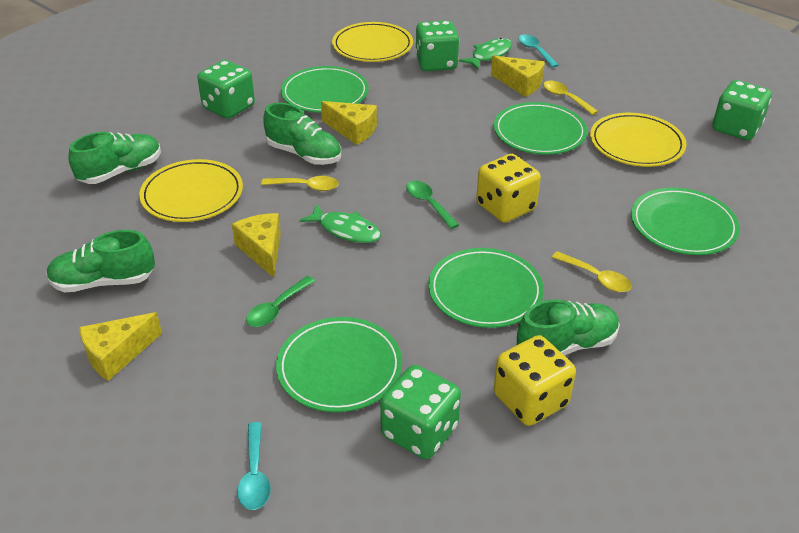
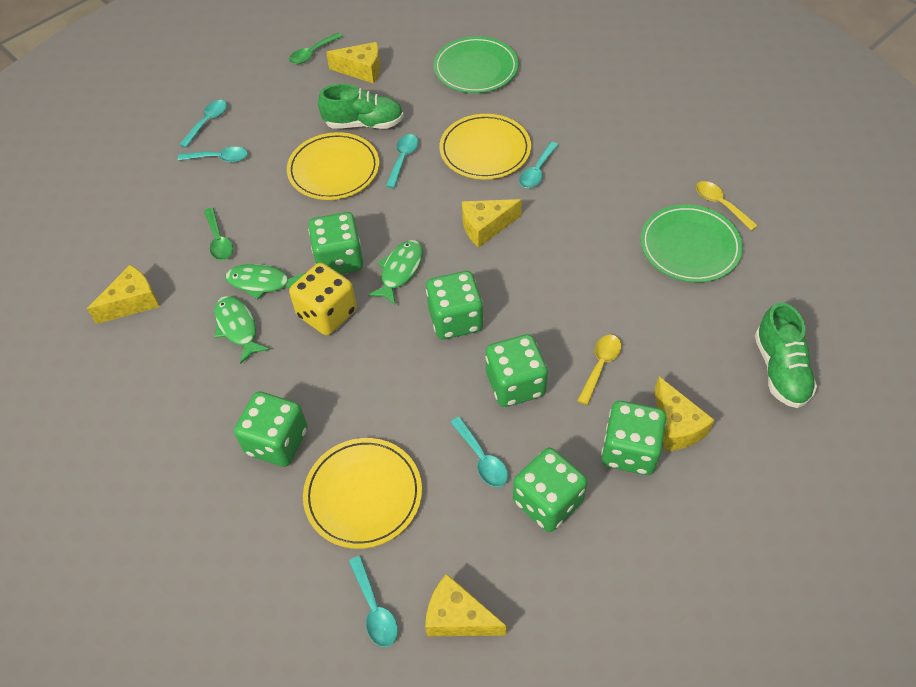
green dice: [197,60,255,119] [380,365,461,459] [415,20,459,71] [712,80,772,140] = 4 -> [234,392,308,467] [308,212,363,274] [426,271,483,339] [486,334,548,407] [513,448,588,532] [601,401,667,475] = 6
green fish: [299,204,381,243] [459,38,512,69] = 2 -> [214,296,270,364] [225,264,306,300] [368,240,423,305] = 3
green plate: [276,317,402,412] [281,66,369,113] [428,248,544,328] [494,102,587,155] [631,187,740,255] = 5 -> [433,36,518,93] [640,205,743,283] = 2
green shoe: [46,230,155,293] [68,132,161,184] [263,103,341,165] [517,299,620,356] = 4 -> [318,84,404,129] [755,302,817,408] = 2
turquoise spoon: [237,422,271,510] [518,34,559,68] = 2 -> [178,147,248,162] [179,100,227,148] [349,556,398,647] [386,134,418,188] [450,417,508,487] [519,142,558,188] = 6
yellow cheese: [79,312,162,381] [232,213,281,278] [321,101,377,145] [491,56,545,97] = 4 -> [87,265,159,324] [326,42,380,84] [425,573,507,636] [462,199,522,248] [654,377,715,451] = 5
yellow dice: [476,154,541,223] [494,335,576,426] = 2 -> [289,263,357,335] = 1
yellow spoon: [261,176,339,191] [543,81,599,115] [552,251,632,292] = 3 -> [577,335,621,405] [696,181,758,231] = 2

